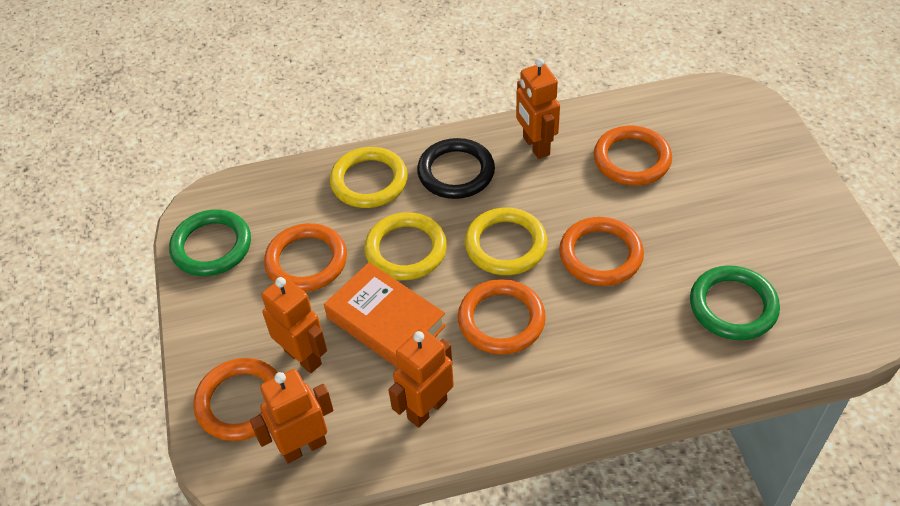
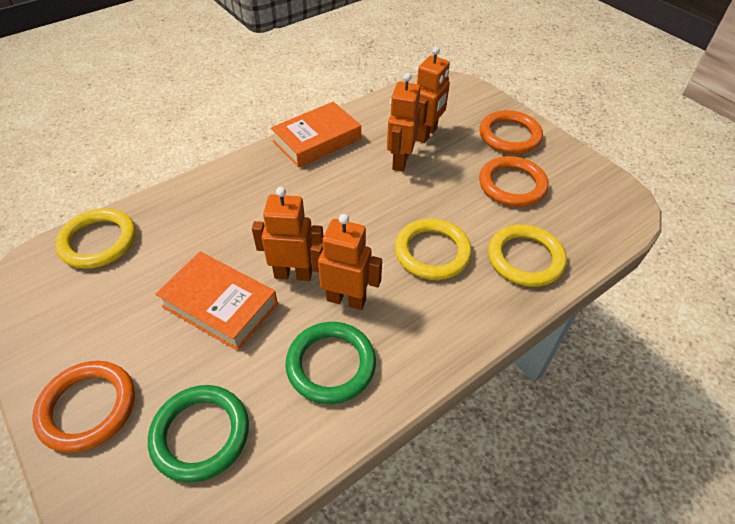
black ring: [417,138,495,199] = 1 -> none = 0
orange book: [324,262,446,368] = 1 -> [156,252,278,351] [271,102,361,168] = 2
orange ring: [193,358,278,441] [264,223,347,292] [458,279,546,355] [559,217,644,286] [594,126,672,186] = 5 -> [32,361,135,453] [479,110,543,154] [479,156,549,207] = 3

